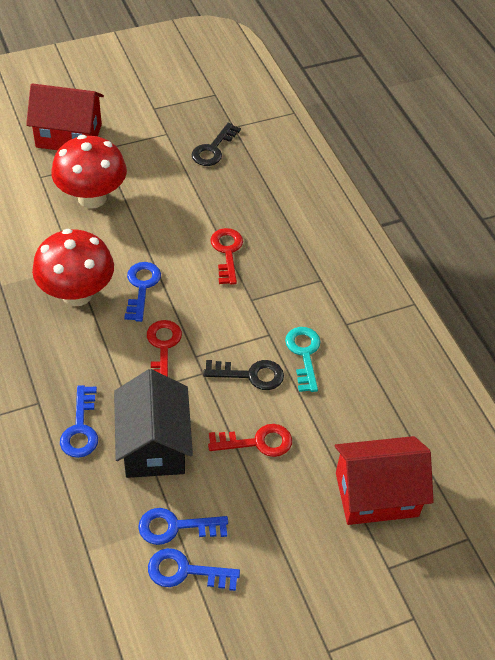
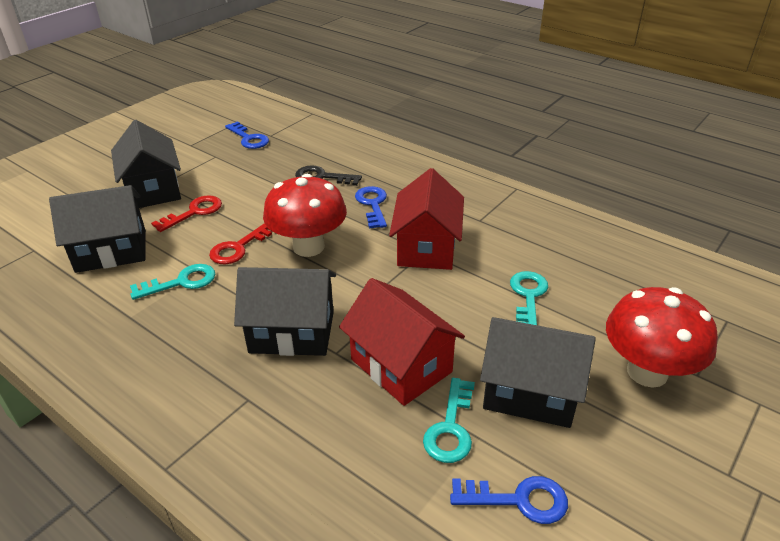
black house: [114,369,193,478] = 1 -> [49,185,146,273] [111,120,181,208] [234,267,336,356] [480,317,596,428] = 4
black key: [192,123,241,166] [203,360,284,390] = 2 -> [295,165,362,186] = 1
blue key: [60,385,98,458] [124,262,161,322] [138,508,228,545] [148,548,240,591] = 4 -> [225,122,269,149] [355,186,387,229] [450,476,568,524] = 3
red key: [147,320,182,377] [208,424,292,457] [210,228,243,285] = 3 -> [151,195,222,232] [209,223,273,264] = 2
turquoise key: [285,327,321,392] = 1 -> [130,264,215,300] [423,378,475,463] [510,271,548,325] = 3

